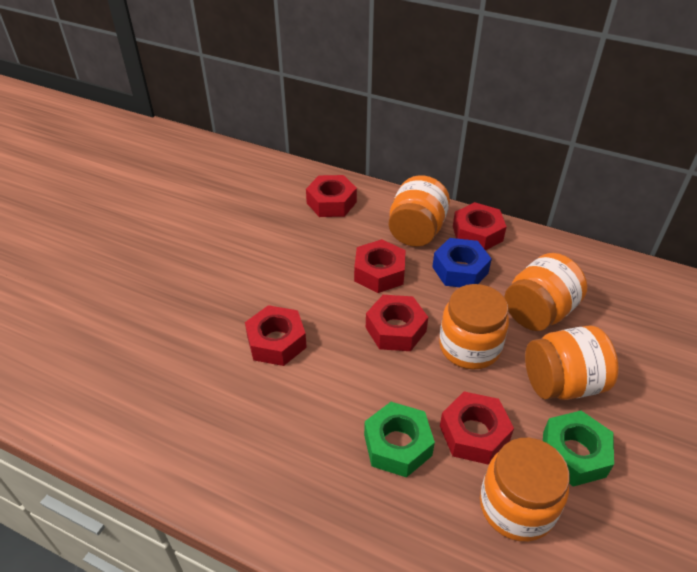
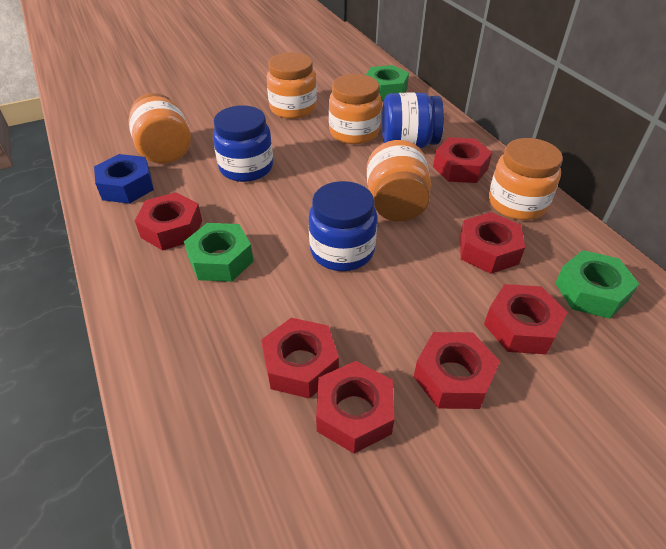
blue jar: none = 0 -> [213,105,273,182] [309,181,377,271] [382,92,444,148] = 3
green nut: [364,402,435,478] [543,411,614,487] = 2 -> [184,223,254,282] [366,65,409,101] [555,250,639,319] = 3
red nut: [245,305,307,366] [306,175,357,217] [354,239,406,293] [366,295,428,351] [440,391,514,465] [453,202,507,251] = 6 -> [135,192,202,251] [261,318,339,399] [316,361,394,454] [414,332,500,409] [433,137,492,183] [460,212,525,274] [484,284,567,354] = 7

